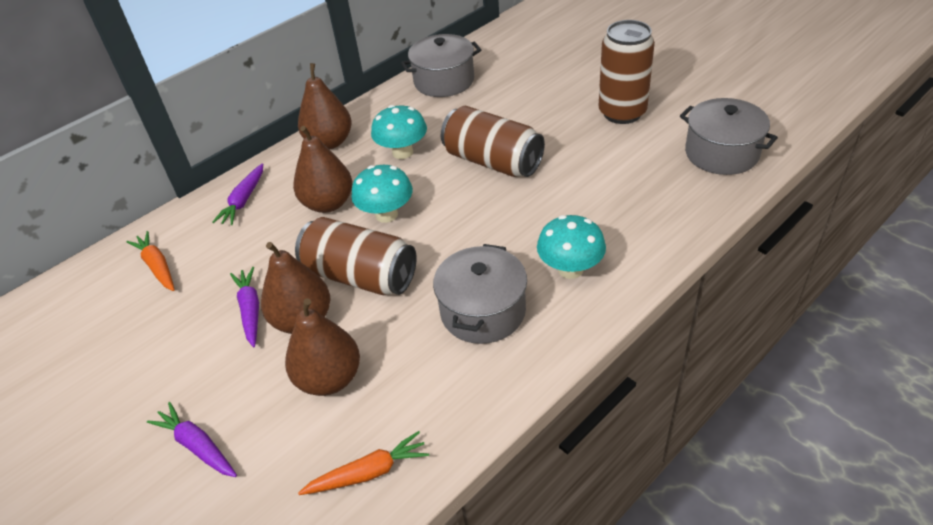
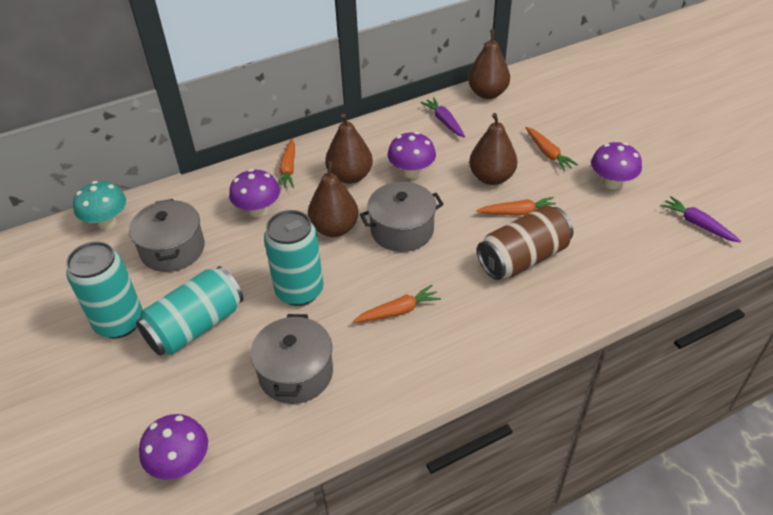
brown can: [295,217,417,295] [441,106,545,177] [598,20,655,124] = 3 -> [477,205,573,280] = 1
orange carrot: [126,231,175,291] [298,431,429,495] = 2 -> [278,139,295,188] [353,285,441,322] [476,197,556,215] [525,127,578,171] = 4
purple carrot: [147,402,237,477] [212,163,263,225] [230,267,259,347] = 3 -> [420,97,465,138] [661,196,741,242] = 2
purple mushroom: none = 0 -> [139,414,208,480] [229,169,280,217] [388,132,436,178] [591,142,642,189] = 4
turquoise can: none = 0 -> [66,241,143,338] [136,266,244,356] [264,210,323,306] = 3
turquoise mushroom: [351,165,413,223] [371,105,427,159] [537,215,606,279] = 3 -> [73,181,126,229] = 1

